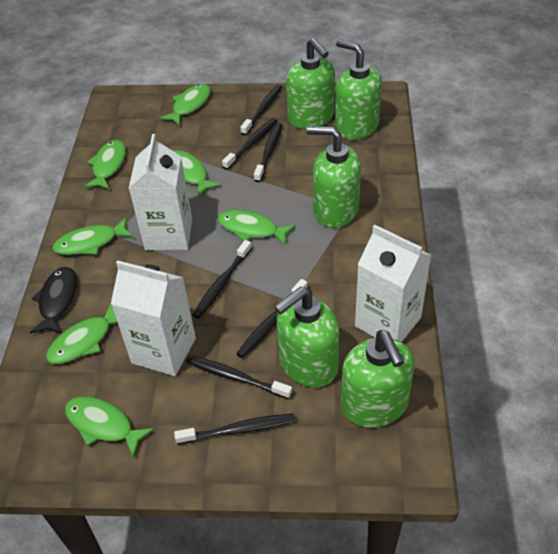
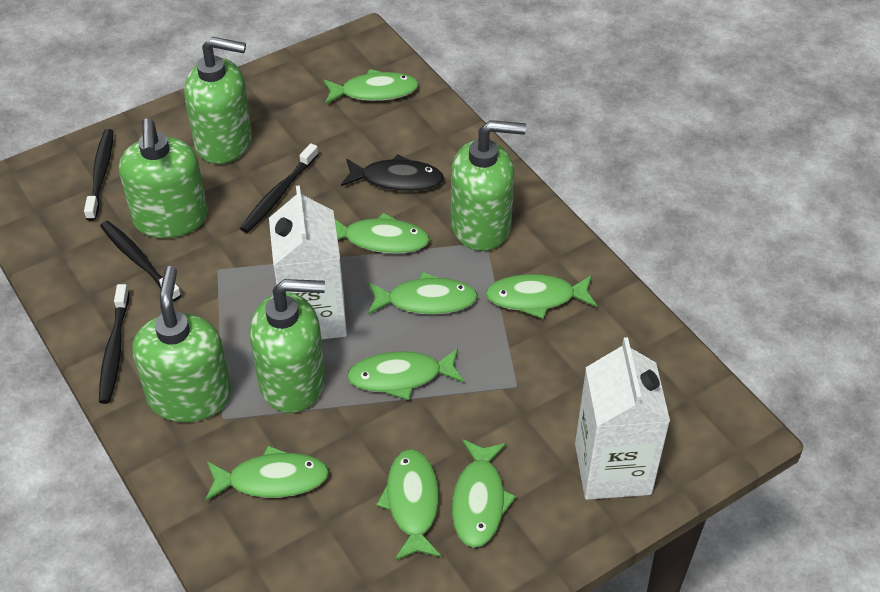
black toothbrush: [174,414,295,445] [187,356,292,399] [193,240,252,319] [222,118,277,170] [236,279,307,358] [240,85,282,135] [254,123,282,182] = 7 -> [84,129,113,221] [99,284,129,404] [100,221,181,301] [240,143,319,233] = 4
green fish: [46,304,118,364] [53,218,133,255] [65,397,155,458] [84,140,126,190] [159,84,211,126] [174,150,221,197] [217,210,296,246] = 7 -> [205,446,329,502] [323,69,419,104] [335,213,430,254] [347,348,465,400] [368,272,478,315] [376,449,442,561] [452,439,516,548] [485,274,597,319] = 8
white carton: [111,260,196,376] [129,134,192,250] [355,225,431,342] = 3 -> [269,185,347,340] [575,337,670,500] = 2

